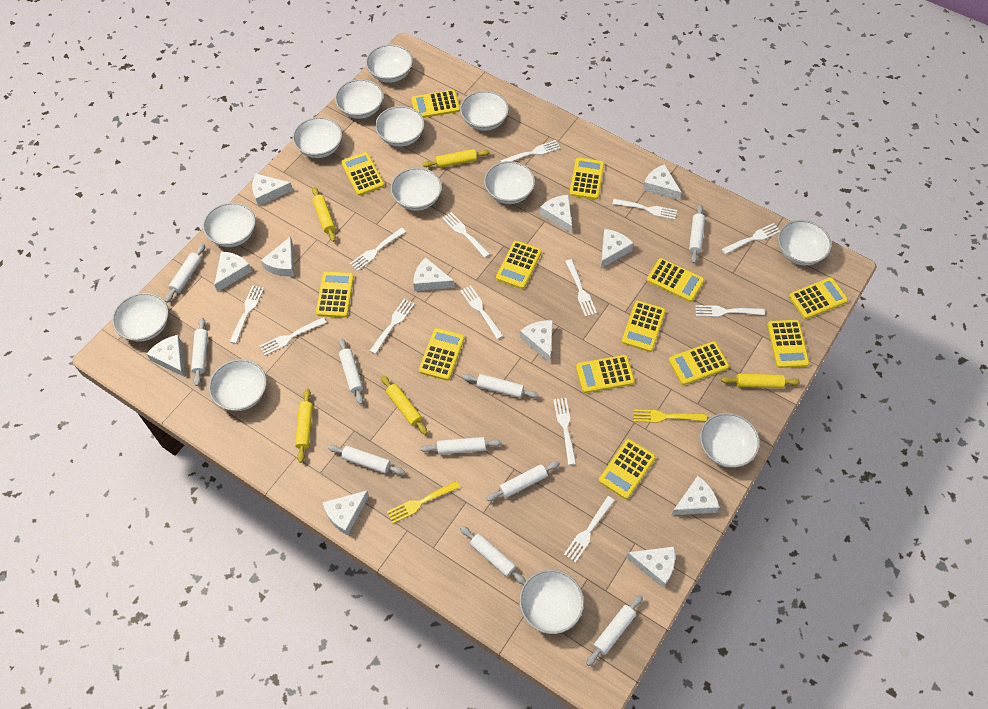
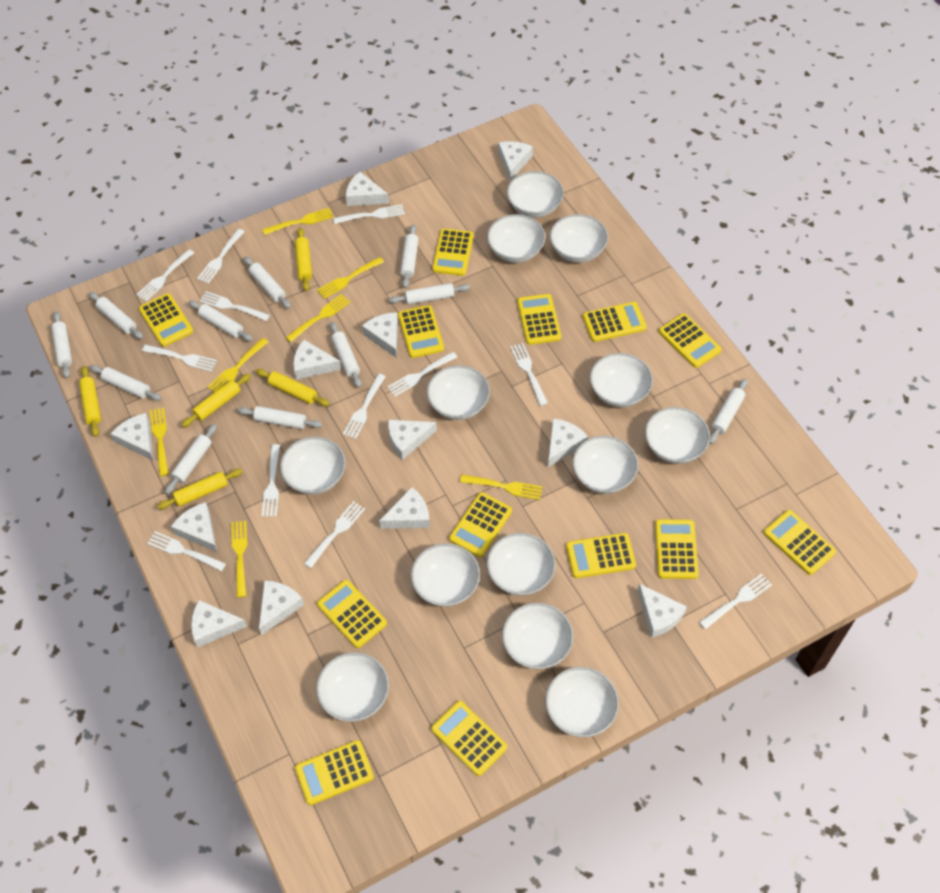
white fork: [229,285,264,344] [260,317,327,356] [350,228,406,271] [370,299,414,354] [442,212,490,258] [460,285,503,339] [500,140,560,162] [553,398,576,465] [564,496,615,563] [565,259,597,317] [612,199,677,220] [695,305,765,317] [721,223,780,254] = 13 -> [136,249,194,301] [142,344,217,372] [147,531,226,571] [197,229,245,284] [199,291,270,321] [262,444,280,517] [304,501,365,568] [333,204,405,224] [343,374,386,439] [387,352,457,397] [510,343,548,406] [699,573,772,630] = 12
white rolling pin: [165,244,205,303] [191,318,208,386] [328,445,404,475] [339,338,363,405] [421,437,502,455] [460,526,526,585] [462,374,539,398] [486,461,560,501] [586,595,643,666] [689,205,705,264] = 10 -> [51,312,72,378] [89,292,143,339] [89,365,161,401] [165,424,217,495] [189,300,253,342] [238,406,322,429] [244,256,291,309] [330,322,362,388] [389,283,470,305] [400,224,419,288] [709,378,748,444] = 11
yellow fork: [387,481,460,523] [633,409,707,423] = 2 -> [150,408,169,476] [208,338,268,392] [231,521,247,598] [262,208,333,235] [286,294,350,342] [317,257,384,299] [460,475,542,500] = 7

